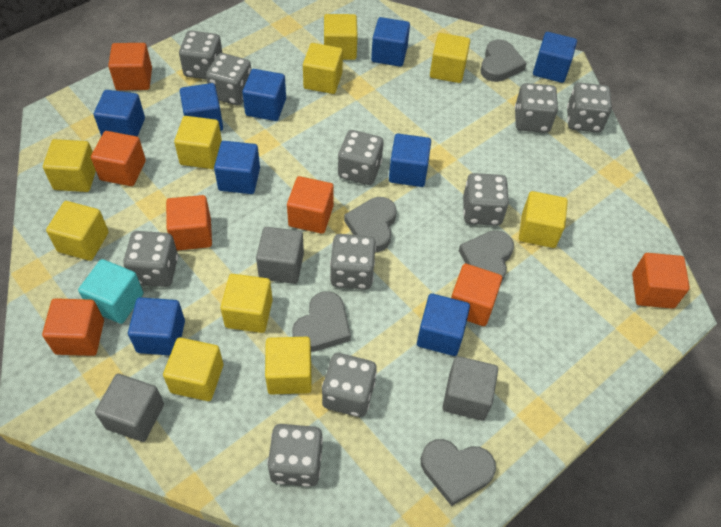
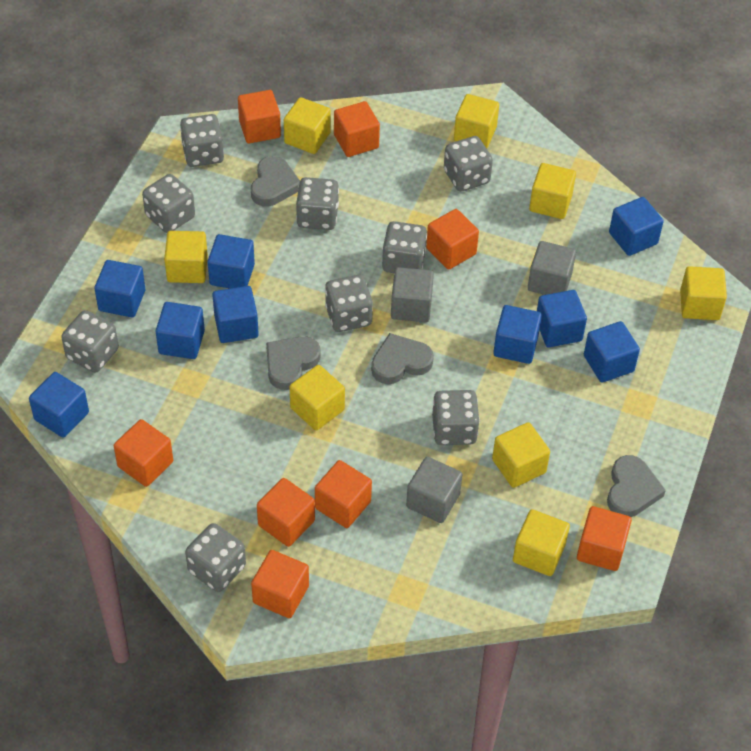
grey dice: [124,231,178,287] [179,30,222,80] [206,53,251,106] [267,424,323,487] [322,353,377,417] [330,234,376,289] [338,130,383,185] [463,173,509,226] [515,83,558,133] [567,83,612,132] = 10 -> [61,310,119,373] [142,174,195,233] [180,114,224,167] [185,523,246,592] [296,177,339,230] [325,275,373,332] [382,221,427,273] [432,390,480,445] [444,136,493,192] = 9
grey heart: [292,291,351,352] [344,197,397,252] [421,439,496,506] [459,230,514,281] [481,39,527,82] = 5 -> [251,156,300,207] [266,336,320,390] [371,333,434,384] [607,455,666,517] = 4
orange cube: [42,298,104,356] [91,131,146,186] [108,43,152,91] [166,195,212,251] [287,176,334,234] [451,264,502,326] [632,253,690,309] = 7 -> [114,419,173,487] [238,90,281,143] [251,550,309,618] [257,478,315,547] [315,460,372,528] [334,101,380,157] [426,209,479,270] [577,506,632,571] = 8
turquoise cube: [78,259,143,324] = 1 -> none = 0
yellow cube: [43,139,96,192] [46,201,109,261] [163,337,223,401] [174,116,222,169] [220,274,273,333] [265,337,312,395] [303,43,343,94] [324,14,358,60] [430,33,470,83] [519,191,568,248] = 10 -> [164,231,208,283] [284,97,331,154] [290,365,345,430] [454,94,499,148] [492,422,550,488] [513,509,570,576] [529,163,576,219] [680,266,727,320] = 8

